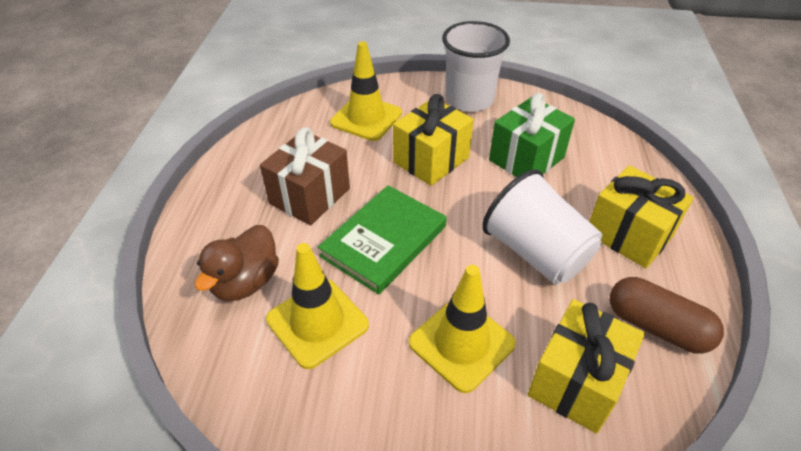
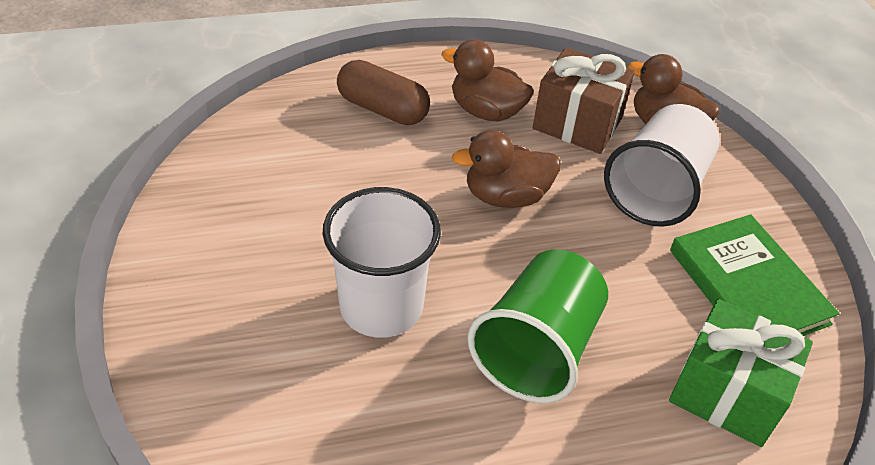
brown duck: [195,225,279,301] = 1 -> [441,39,534,122] [452,130,561,208] [627,54,719,124] = 3
green cup: none = 0 -> [467,249,608,403] = 1
yellow gift: [393,94,474,186] [528,299,645,434] [589,165,693,268] = 3 -> none = 0
yellow traffic cone: [266,243,369,369] [330,41,402,141] [409,265,516,393] = 3 -> none = 0

